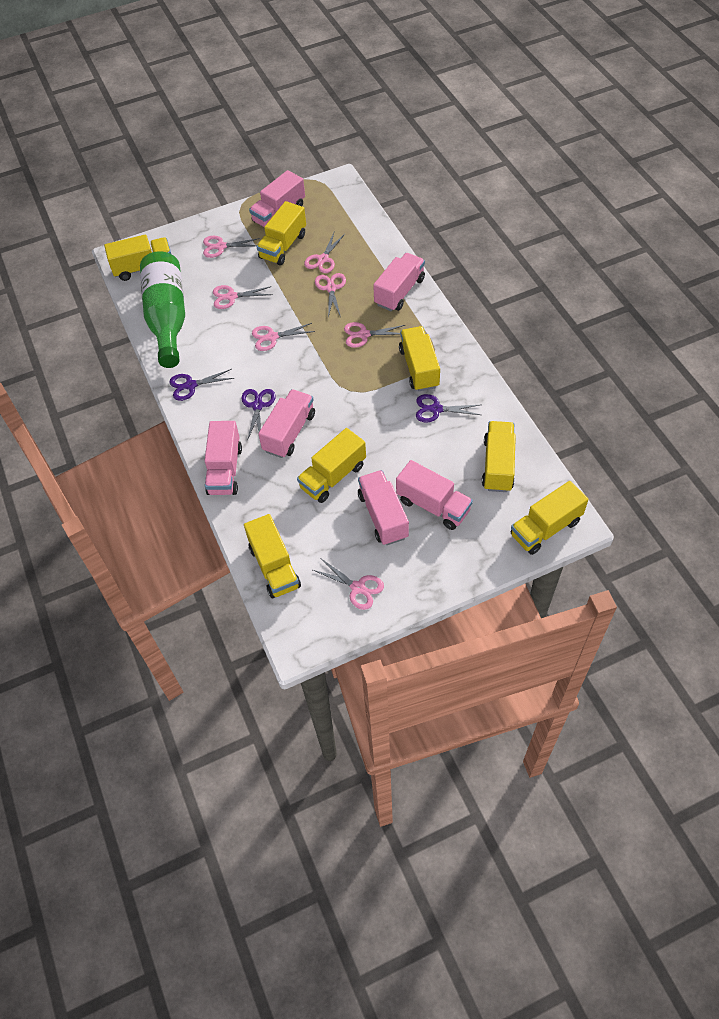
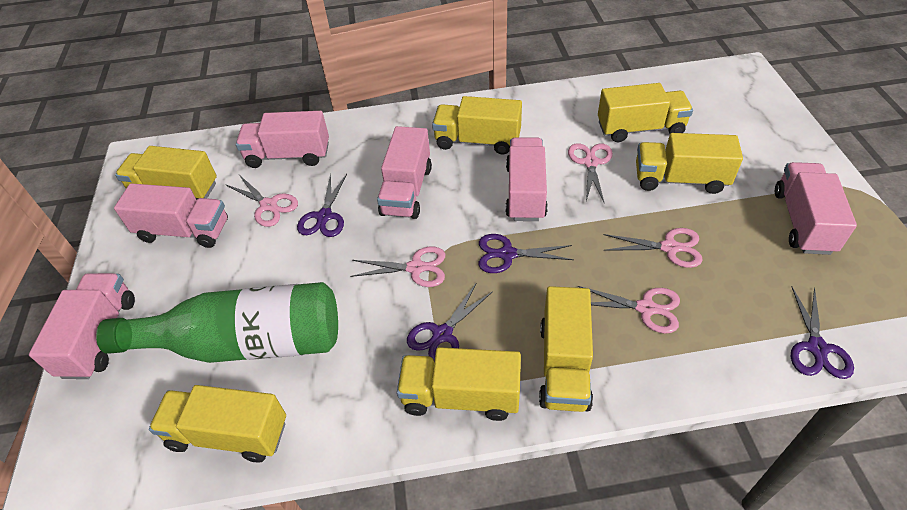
pink scissors: [203,236,260,258] [213,285,273,309] [252,323,315,351] [304,233,345,273] [313,559,384,610] [315,273,346,318] [344,322,405,348] = 7 -> [226,175,298,227] [350,247,445,287] [568,143,613,204] [578,286,680,334] [604,228,703,268] = 5
purple scissors: [169,369,234,401] [241,389,276,441] [416,394,480,423] = 3 -> [297,173,347,237] [407,282,493,362] [478,234,574,273] [791,287,854,379] = 4

